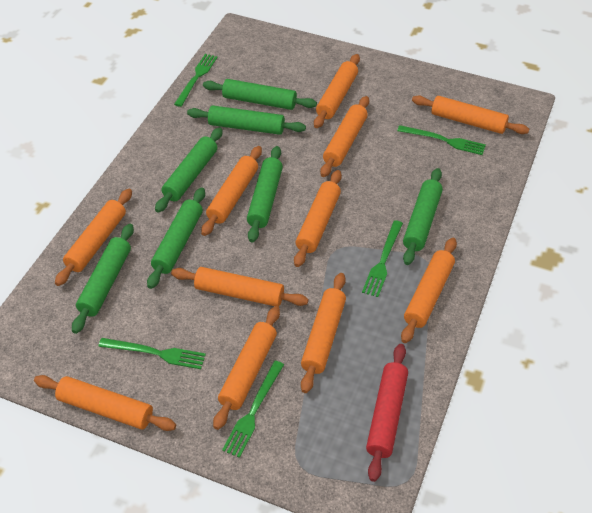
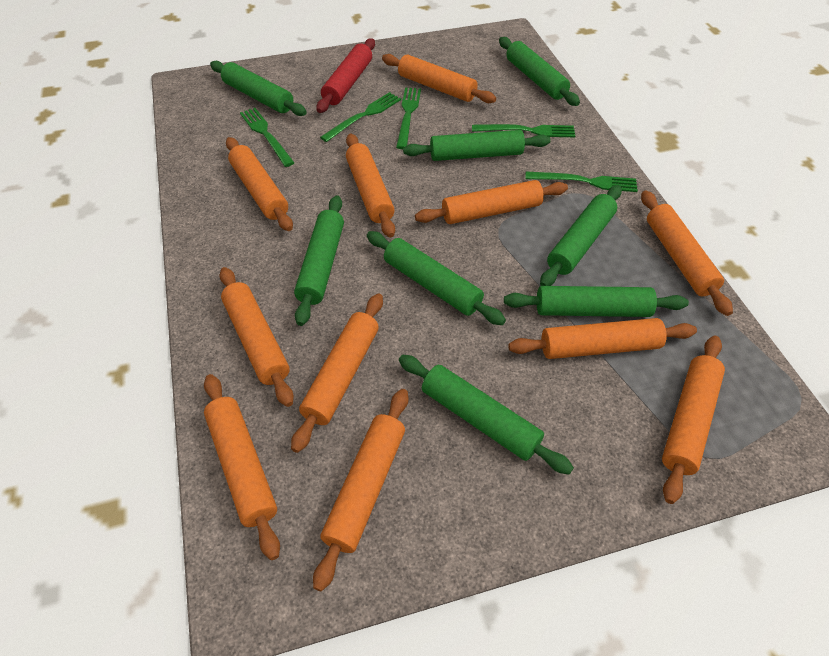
green rolling pin: [72,224,134,334] [147,187,205,289] [155,127,223,213] [187,106,306,135] [203,79,317,110] [247,146,283,242] [403,168,443,265] = 7 -> [210,61,307,116] [294,195,344,326] [367,231,506,325] [399,355,574,475] [403,130,551,161] [499,37,580,106] [504,286,689,317] [540,185,622,286] = 8

